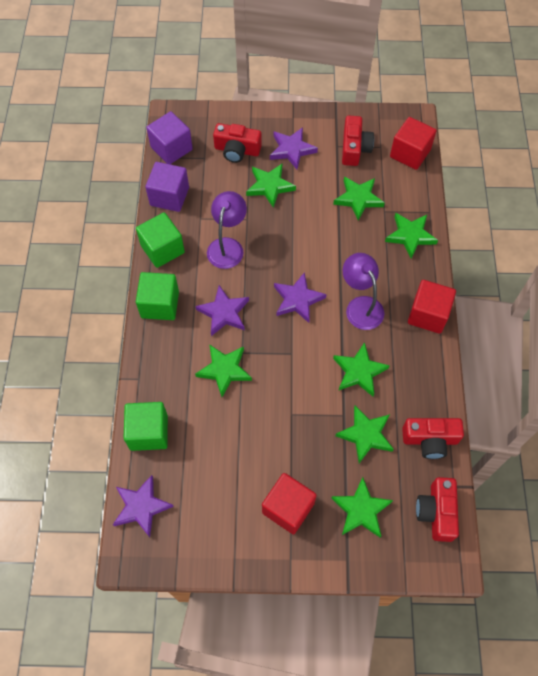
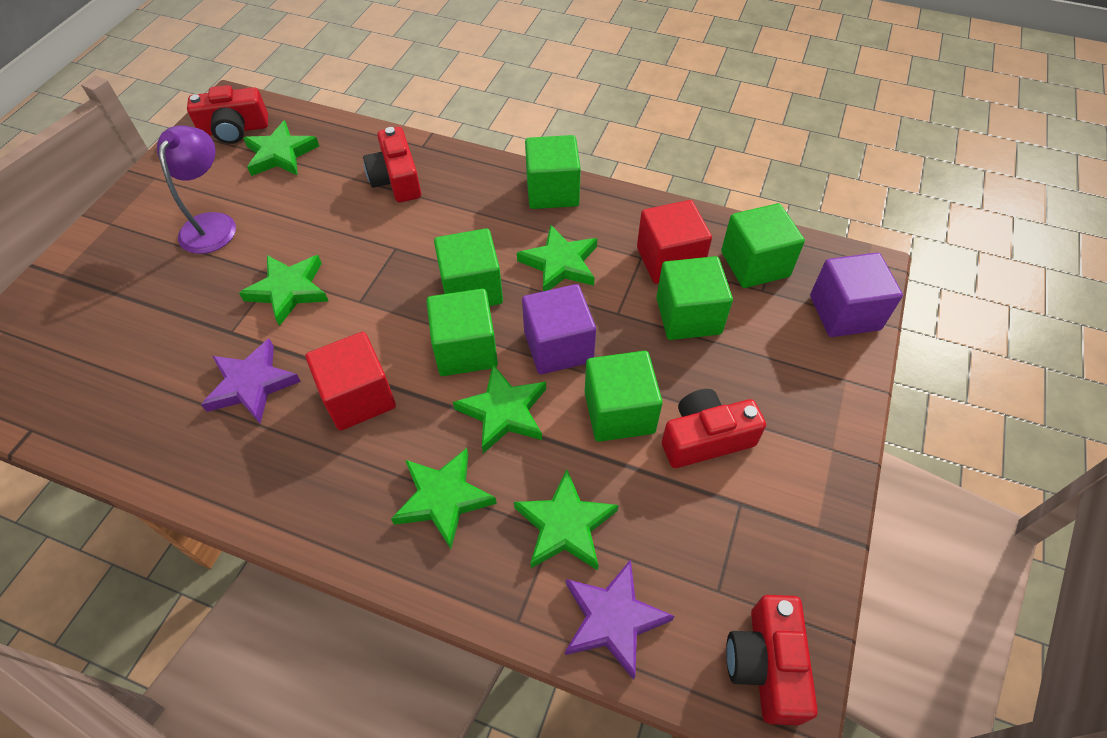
green cube: [124,402,168,451] [136,212,185,268] [136,272,179,320] = 3 -> [427,289,498,376] [434,228,503,306] [525,135,581,209] [585,351,663,442] [656,256,733,340] [721,203,805,288] = 6
green star: [195,344,252,397] [246,164,296,208] [331,477,393,537] [333,176,385,221] [333,342,390,396] [335,406,394,463] [385,213,438,259] = 7 -> [239,255,328,326] [243,120,319,176] [391,448,497,549] [453,365,546,453] [514,470,619,570] [517,225,597,291] = 6
purple lamp: [207,191,247,269] [343,253,384,330] = 2 -> [157,125,236,254] = 1
purple star: [113,475,174,537] [195,285,249,336] [270,127,318,169] [274,273,326,323] = 4 -> [201,339,301,423] [565,559,675,680] = 2
red cube: [262,473,317,534] [390,117,436,170] [408,280,456,334] = 3 -> [305,332,396,431] [637,200,712,284] = 2

